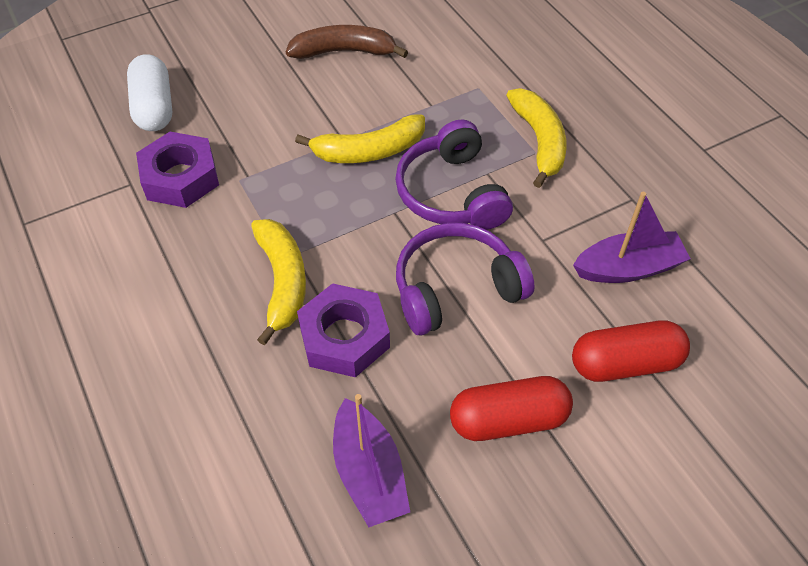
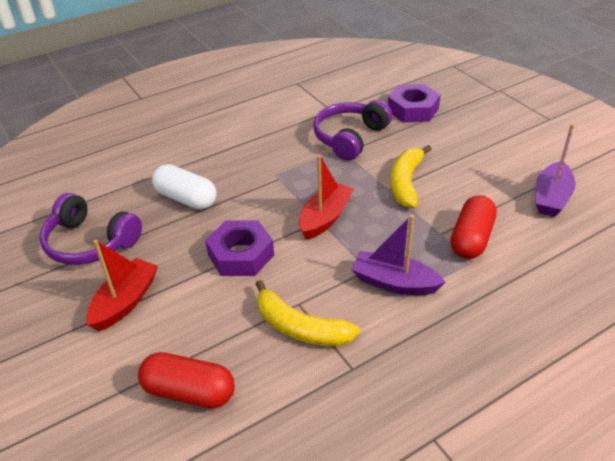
brown banana: [286,25,408,59] = 1 -> none = 0
red boat: none = 0 -> [86,240,158,331] [299,155,354,240] = 2
yellow banana: [251,219,306,345] [295,114,425,163] [506,88,567,188] = 3 -> [256,280,360,346] [390,145,432,208] = 2

